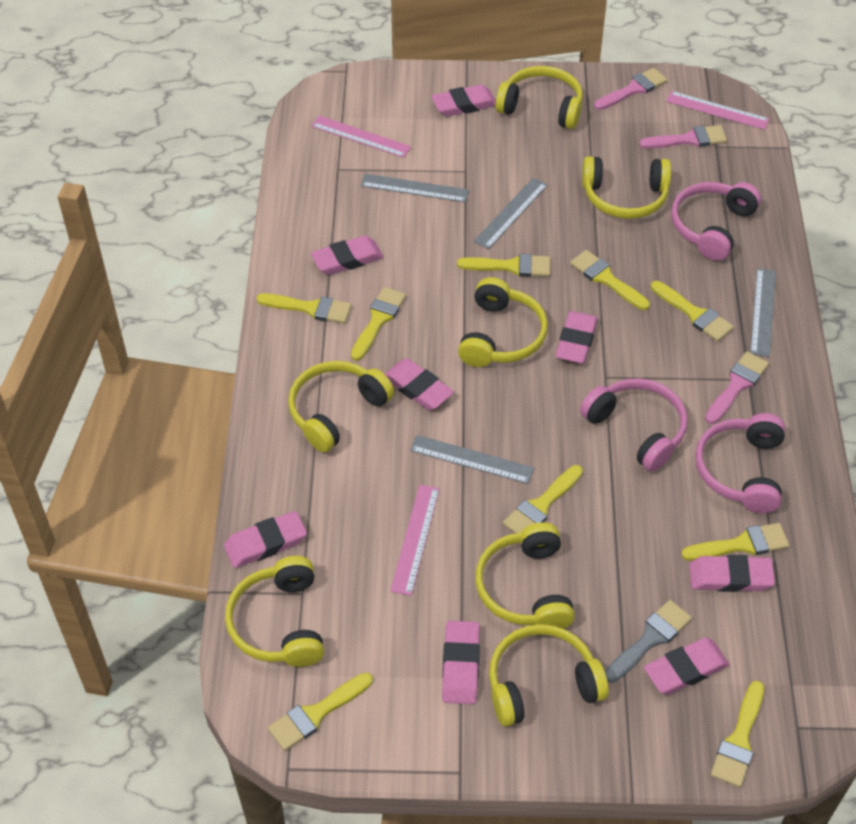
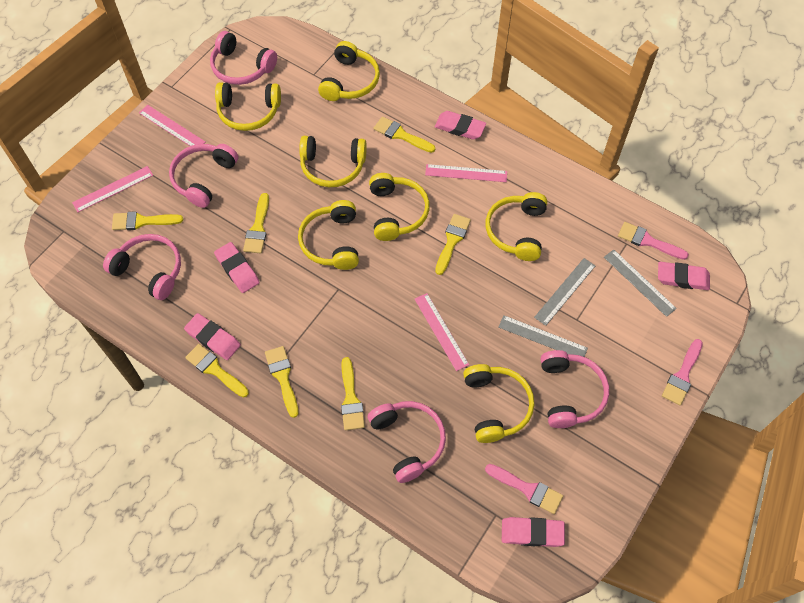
grey brush: [605,600,692,683] = 1 -> none = 0
grey ruler: [361,174,469,203] [410,435,534,484] [474,178,548,249] [750,268,776,357] = 4 -> [498,315,588,357] [534,258,596,326] [604,249,677,317] = 3
pink eraser: [224,511,307,568] [311,236,384,275] [385,358,454,410] [431,84,496,117] [442,621,480,704] [555,311,598,364] [644,638,730,695] [689,555,775,592] = 8 -> [184,313,241,360] [214,242,260,293] [435,111,486,140] [502,517,565,547] [658,262,710,290] = 5
pink headphones: [580,378,688,472] [671,182,761,261] [695,413,785,513] = 3 -> [103,234,181,300] [169,144,238,208] [210,31,277,85] [368,401,446,483] [541,350,609,428] = 5
pink ruler: [311,116,411,158] [390,485,440,596] [666,91,769,130] = 3 -> [72,166,153,212] [139,105,206,146] [415,293,469,371] [425,164,507,182] = 4
yellow brush: [256,293,352,324] [268,672,373,751] [351,287,406,361] [457,254,551,277] [503,465,583,534] [570,250,650,310] [651,281,734,342] [681,523,790,561] [711,681,764,787] = 9 -> [112,211,183,230] [185,344,249,397] [243,193,269,253] [265,346,299,418] [341,357,365,430] [373,116,435,153] [435,214,471,275] = 7

